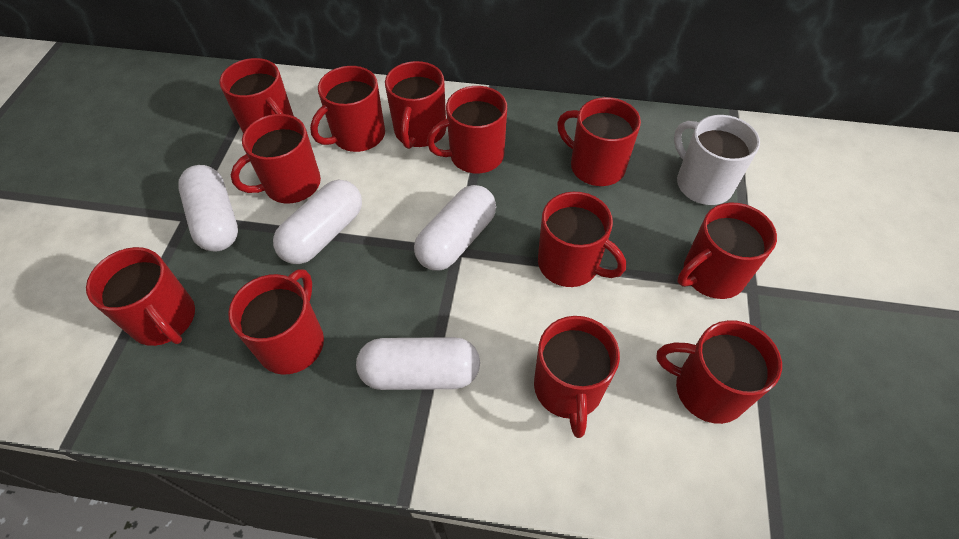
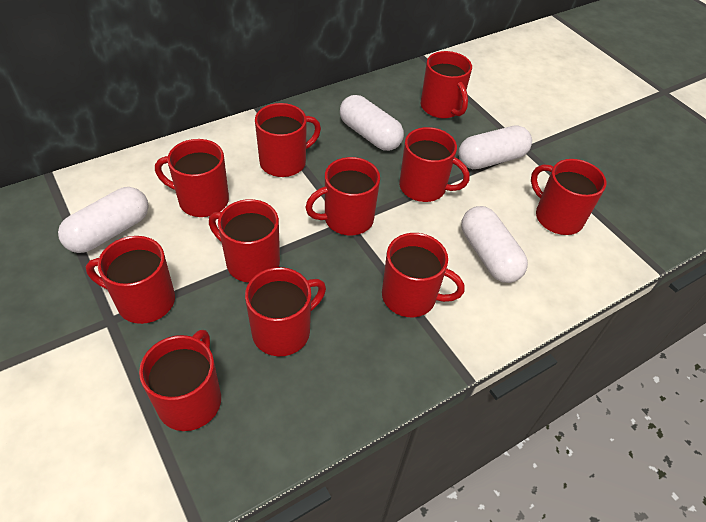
red mug: [86,247,195,346] [219,58,294,133] [228,269,324,375] [231,114,321,204] [310,66,385,152] [385,61,446,149] [427,86,507,173] [534,316,620,438] [538,192,626,287] [557,97,641,186] [656,320,782,424] [678,203,777,299] = 12 -> [86,236,175,324] [139,330,221,431] [155,139,229,217] [209,199,280,283] [245,267,326,356] [255,103,321,177] [305,157,380,235] [382,233,465,317] [399,127,470,202] [421,51,472,118] [531,159,606,235] = 11
white mug: [674,115,760,205] = 1 -> none = 0

